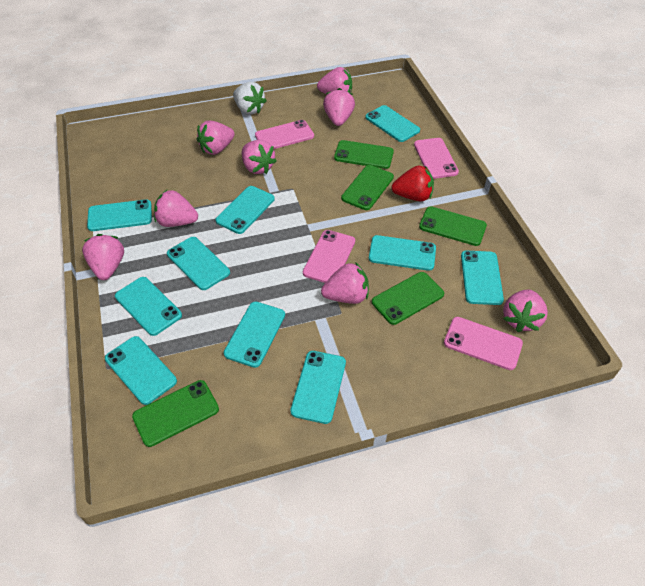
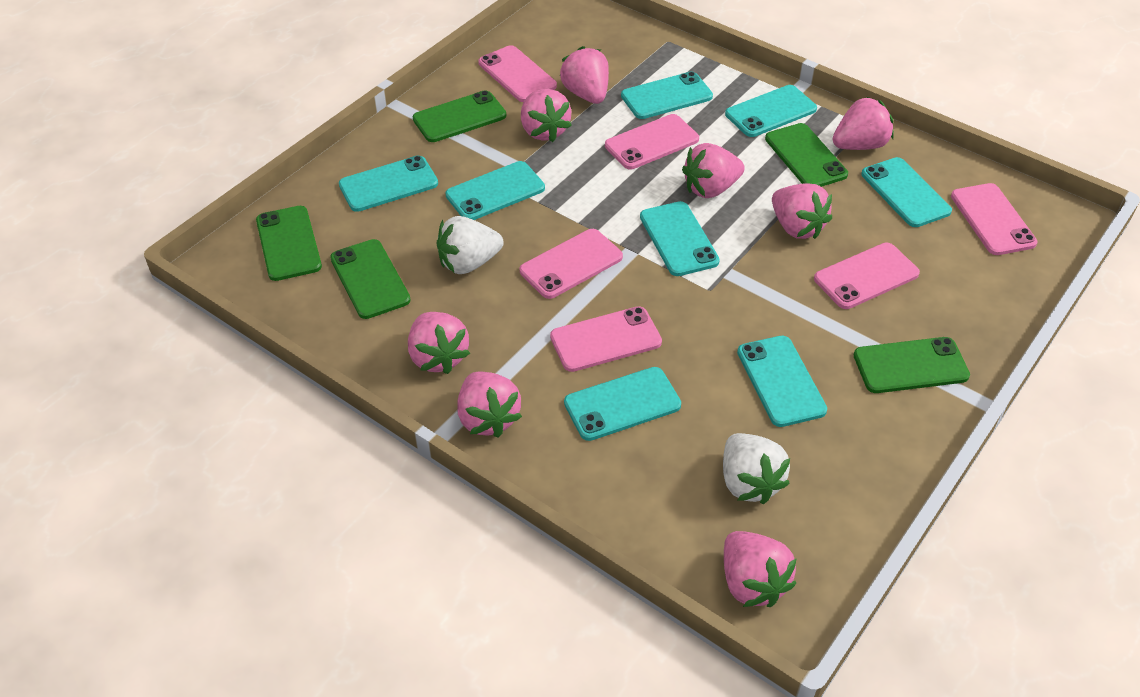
pink phone: [255,120,314,149] [303,230,355,283] [414,138,459,179] [444,317,523,370] = 4 -> [478,45,557,102] [520,229,623,299] [550,306,662,372] [605,114,699,169] [814,243,920,309] [951,183,1038,255] = 6
red strawberry: [391,166,434,201] = 1 -> none = 0
turquoise phone: [87,199,152,231] [105,336,177,405] [115,277,182,336] [167,237,230,290] [216,186,275,234] [224,301,285,368] [290,351,346,424] [365,105,420,142] [369,235,436,271] [461,250,504,305] = 10 -> [339,155,438,212] [445,161,545,220] [564,367,681,441] [621,72,713,119] [640,201,720,276] [725,85,817,137] [737,336,827,427] [861,157,952,227] = 8
white strawberry: [233,82,267,114] = 1 -> [437,216,504,274] [723,433,790,504] = 2

